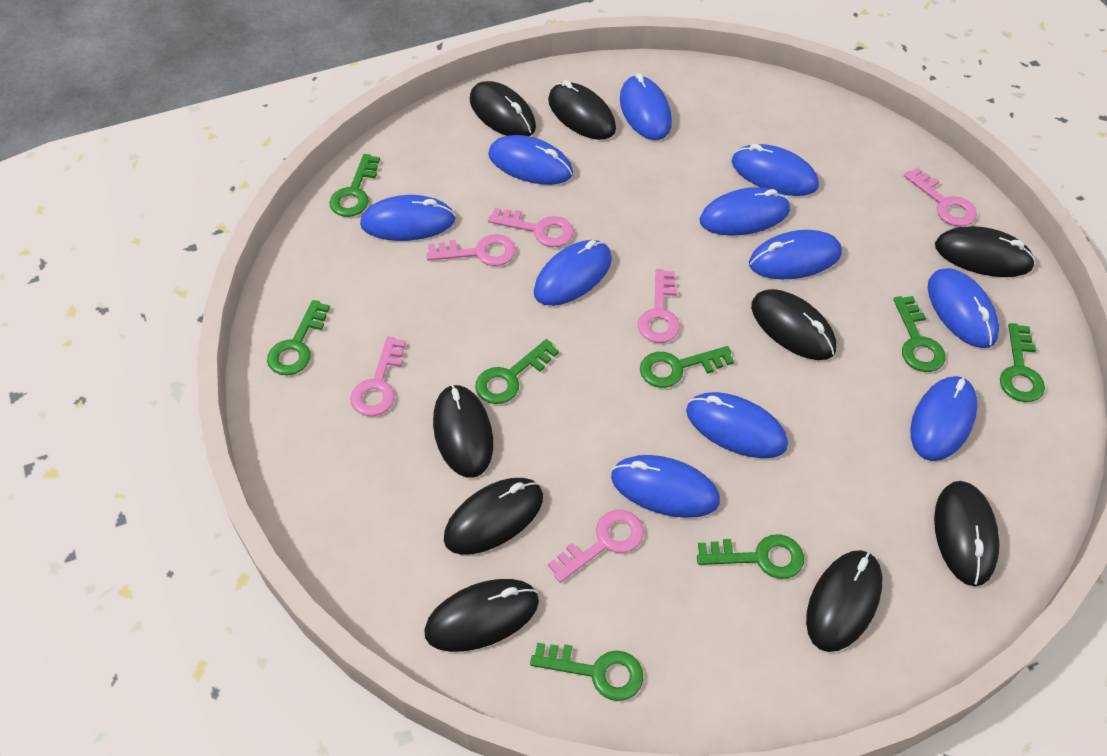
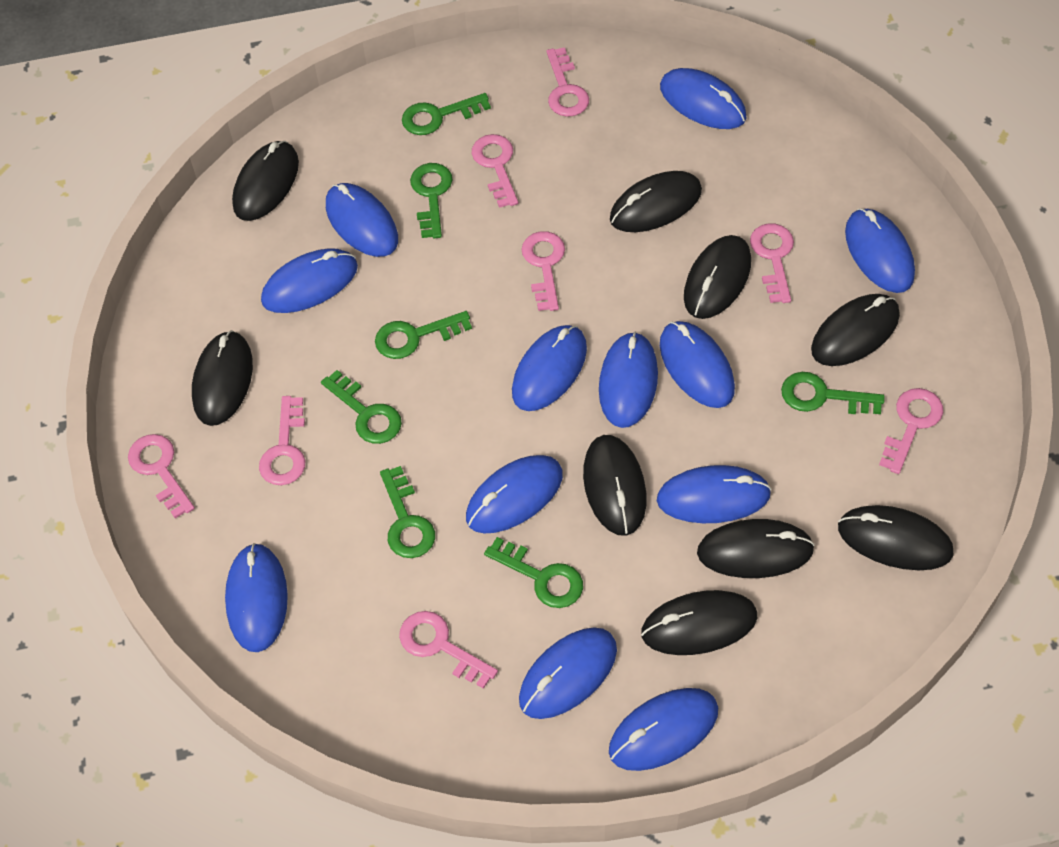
blue mouse: [360,195,456,241] [488,135,573,185] [534,240,612,306] [611,455,720,518] [620,73,672,140] [686,392,788,458] [700,187,790,236] [731,144,819,196] [749,230,842,279] [910,376,978,461] [928,268,999,348] = 11 -> [225,543,288,652] [261,248,358,313] [326,183,398,257] [466,455,563,534] [512,325,587,411] [519,627,617,719] [599,332,658,428] [609,688,718,771] [657,465,771,523] [660,68,747,129] [660,321,735,408] [845,208,915,293] = 12
green key: [267,300,330,375] [329,154,380,217] [475,339,559,404] [530,643,643,701] [640,346,734,388] [697,534,804,579] [893,296,946,372] [1000,323,1045,402] = 8 -> [321,370,402,444] [375,311,472,359] [380,466,435,558] [402,93,491,135] [410,163,452,238] [484,537,583,608] [781,372,885,414] = 7
pink key: [350,336,406,416] [426,234,516,266] [488,208,574,247] [548,510,644,583] [638,269,680,343] [904,167,977,227] = 6 -> [128,434,195,518] [259,396,306,485] [399,611,498,689] [472,134,518,208] [522,231,565,311] [546,47,589,117] [750,223,794,303] [879,388,943,474] = 8

